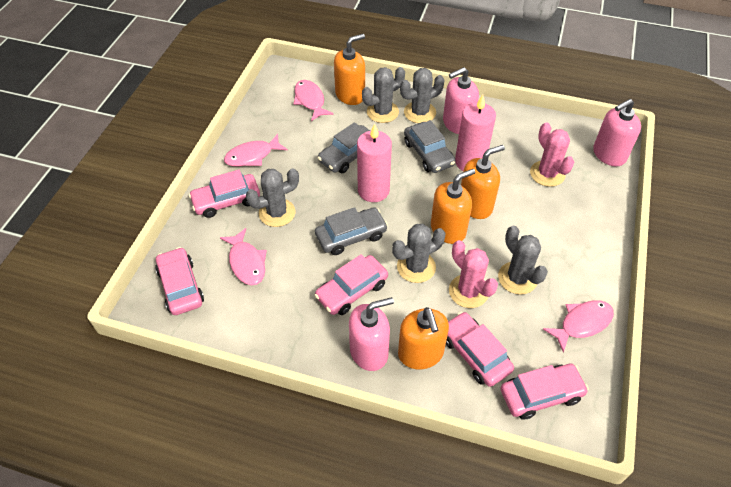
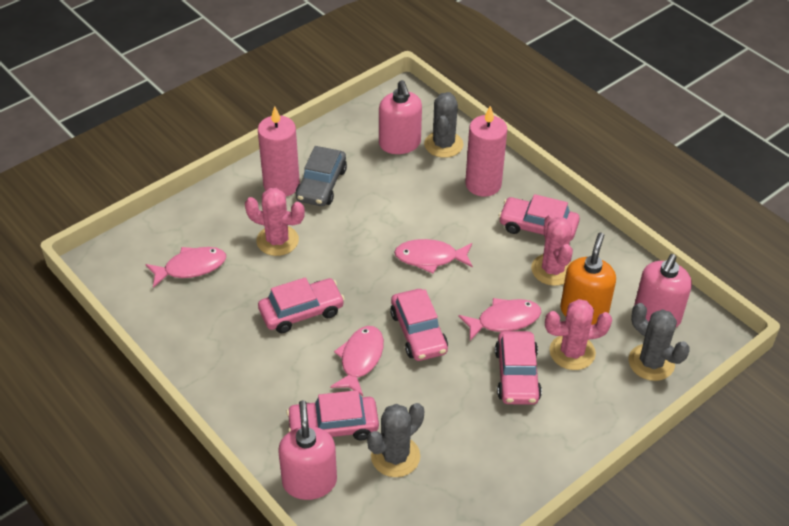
grey cactus: [246,169,299,227] [362,67,405,123] [392,224,445,283] [400,68,445,123] [498,226,548,295] = 5 -> [367,403,424,477] [424,92,463,158] [629,303,690,381] = 3
grey car: [315,207,388,255] [318,122,370,173] [404,120,456,173] = 3 -> [296,146,347,206] = 1
orange soap dispenser: [334,34,365,105] [398,307,449,369] [431,169,475,244] [461,145,505,219] = 4 -> [560,233,616,325] = 1
pink cactus: [449,240,498,308] [530,122,575,187] = 2 -> [245,188,305,256] [531,214,573,286] [545,299,612,370] = 3

